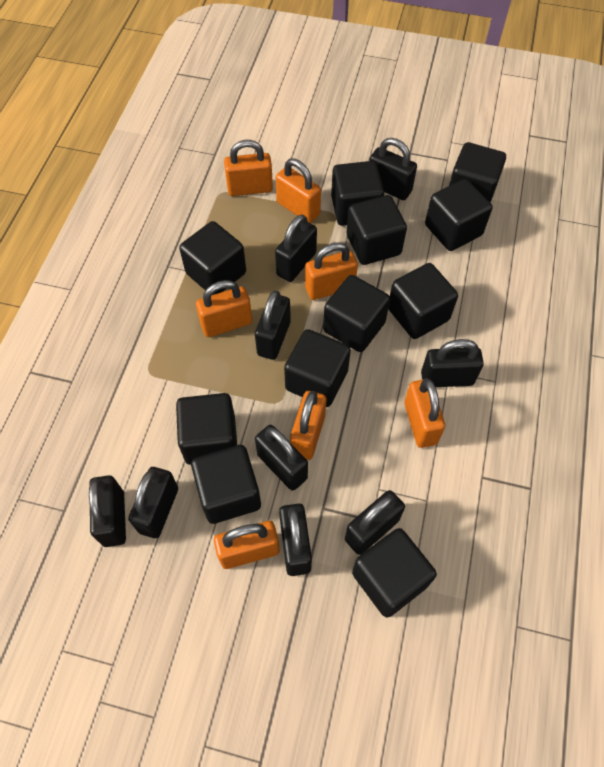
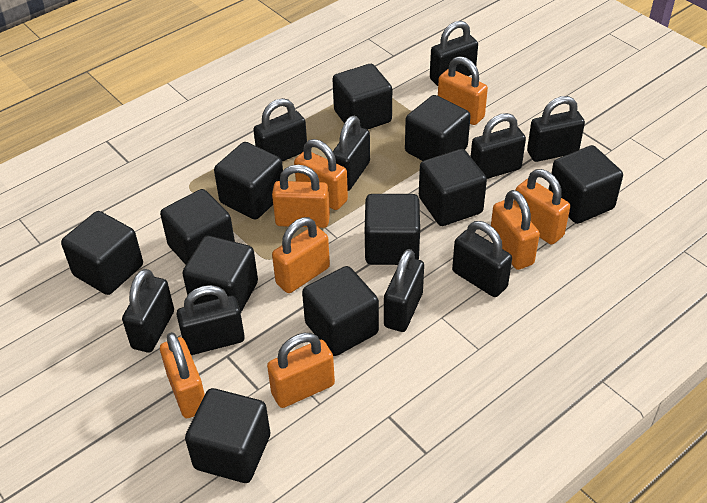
orange padlock: [196,280,252,337] [214,521,279,569] [224,140,273,196] [276,159,321,223] [290,391,326,460] [305,242,358,300] [404,378,445,448] = 7 -> [160,332,205,418] [267,333,335,408] [272,165,330,228] [272,217,330,293] [294,139,348,210] [438,56,488,125] [491,190,540,270] [514,169,570,245] = 8

